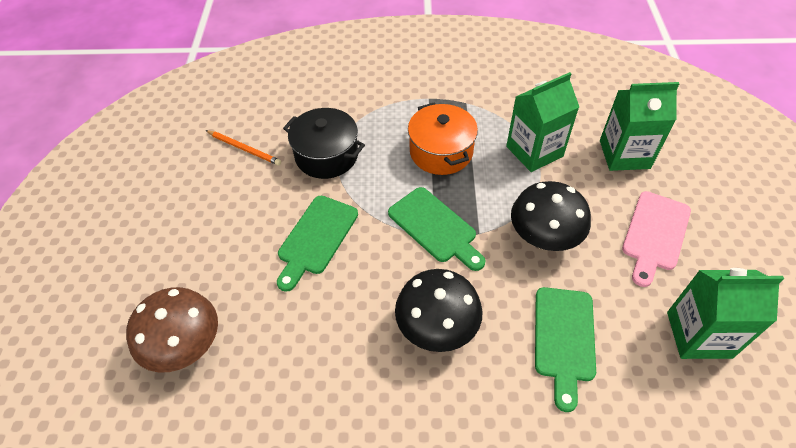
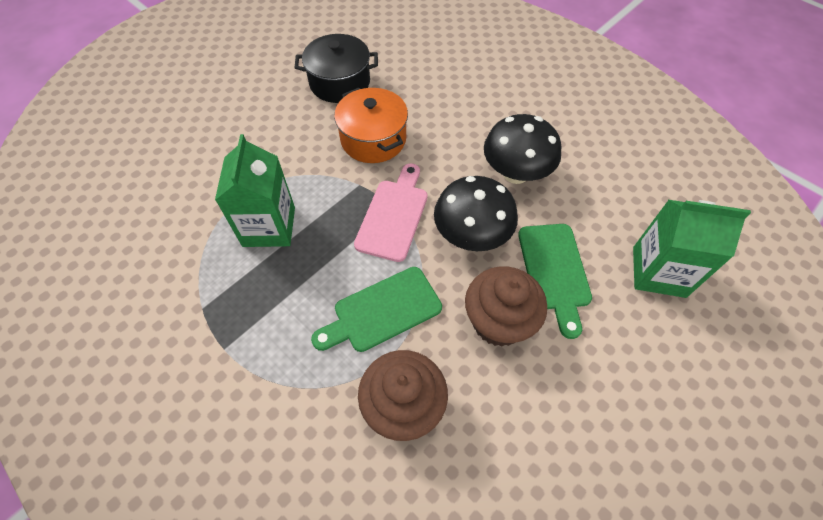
brown cupcake: none = 0 -> [358,350,448,441] [465,266,547,347] = 2
brown mushroom: [126,287,218,372] = 1 -> none = 0
green carton: [506,72,579,172] [600,82,680,171] [667,268,784,359] = 3 -> [215,134,295,247] [633,200,751,298] = 2
green cutting board: [277,196,358,292] [388,187,486,271] [535,287,596,412] = 3 -> [311,267,442,352] [518,224,592,339] = 2
orange pencil: [205,130,281,165] = 1 -> none = 0

